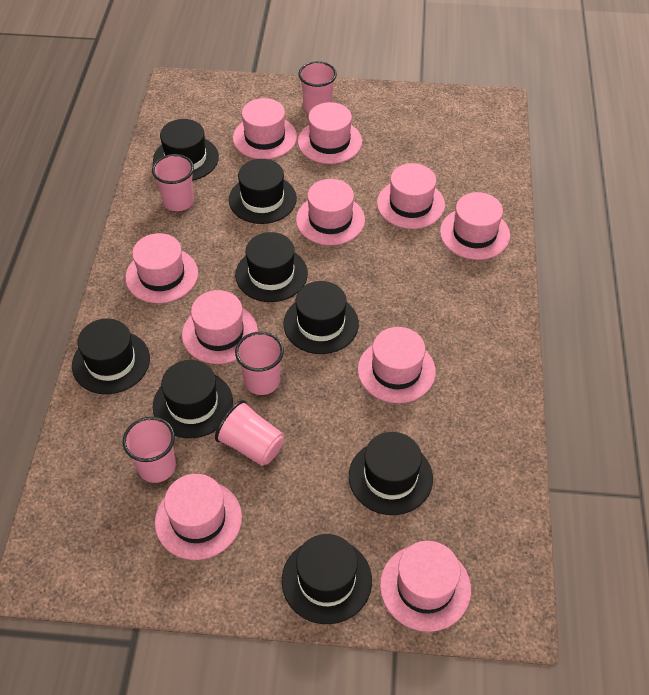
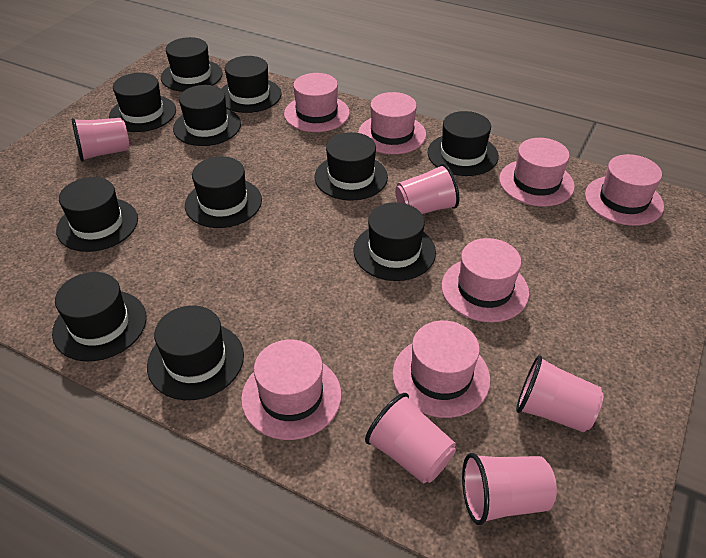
black hat: [72,318,150,394] [153,119,219,181] [153,360,233,438] [229,159,297,224] [235,232,308,302] [282,534,372,624] [283,281,359,354] [349,432,433,515] = 8 -> [52,272,147,362] [56,177,138,252] [109,73,176,132] [147,305,244,400] [161,37,223,92] [173,85,241,146] [185,156,262,228] [221,56,281,113] [315,132,388,201] [353,202,436,281] [428,111,499,176] = 11
pink hat: [125,233,198,303] [155,474,242,560] [182,290,258,364] [233,98,297,159] [296,179,365,245] [298,102,362,164] [358,327,436,403] [377,163,445,229] [380,541,471,632] [440,192,510,260] = 10 -> [241,340,341,440] [284,73,350,132] [358,92,426,154] [392,321,491,418] [441,238,529,322] [499,138,575,207] [585,154,664,226] = 7

